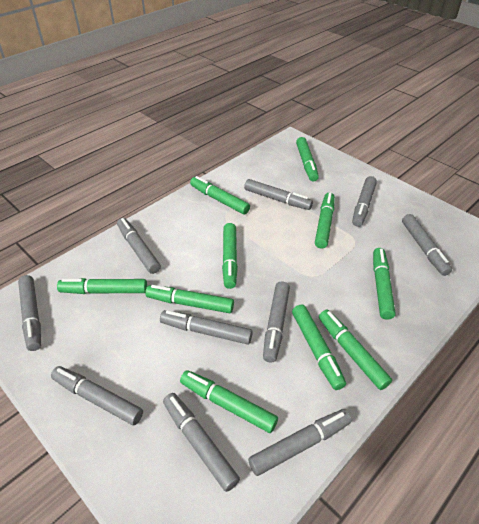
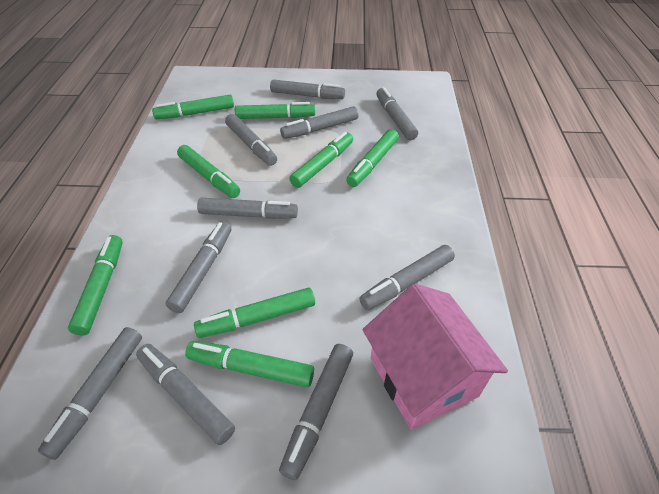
green marker: [57,278,147,294] [145,285,234,313] [180,370,278,433] [190,176,250,214] [222,223,238,289] [292,304,346,390] [296,137,319,182] [315,192,335,249] [319,310,392,390] [373,248,396,320] = 10 -> [68,235,123,336] [152,95,234,119] [177,145,240,198] [185,341,314,387] [194,287,315,338] [235,102,315,119] [289,132,353,188] [346,129,399,187] = 8
pink house: none = 0 -> [362,284,508,430] = 1

